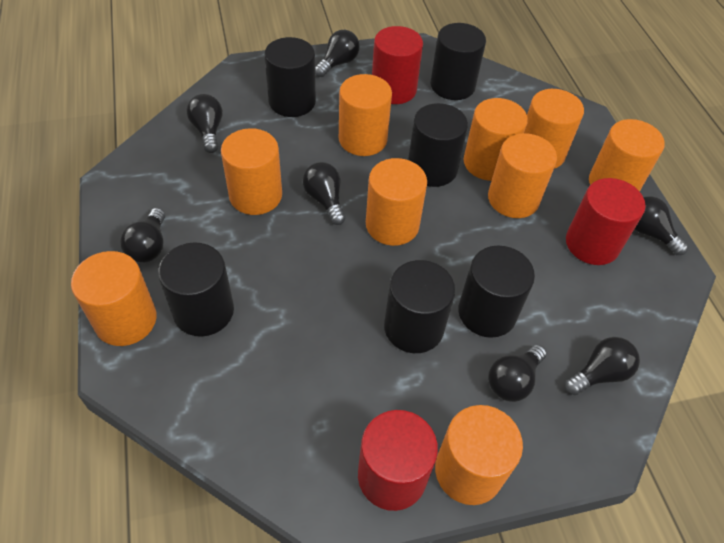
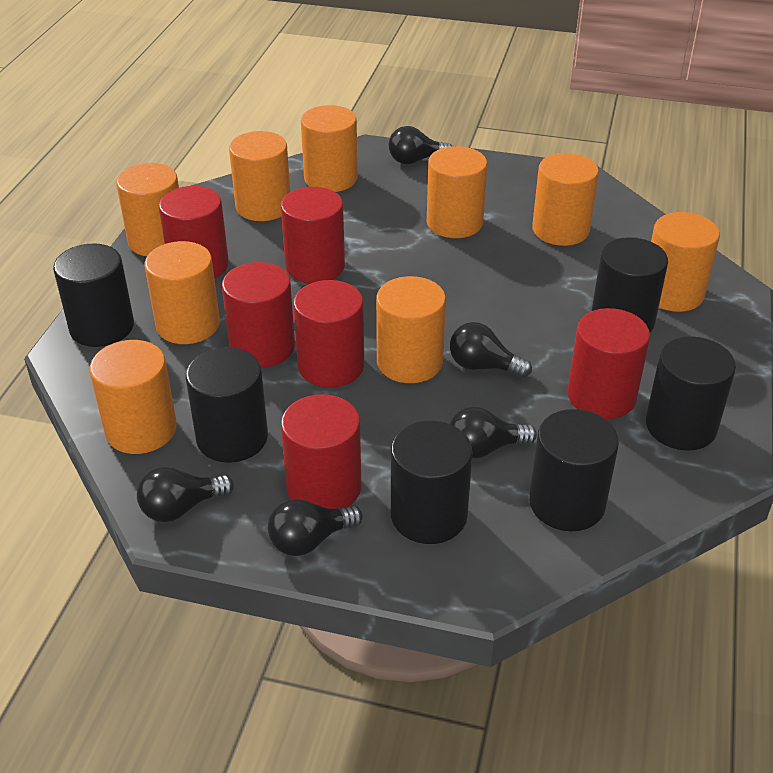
black light bulb: [120,208,165,263] [186,94,223,153] [303,162,345,225] [315,30,360,77] [488,345,546,402] [565,337,640,395] [634,196,688,255] = 7 -> [137,467,234,522] [268,499,363,556] [389,126,452,164] [450,322,532,378] [450,406,537,458] = 5
red cylinder: [358,410,438,511] [372,26,423,104] [566,178,646,265] = 3 -> [159,186,229,278] [222,262,295,367] [281,187,345,283] [281,394,362,509] [293,280,364,388] [568,308,650,419] = 6

